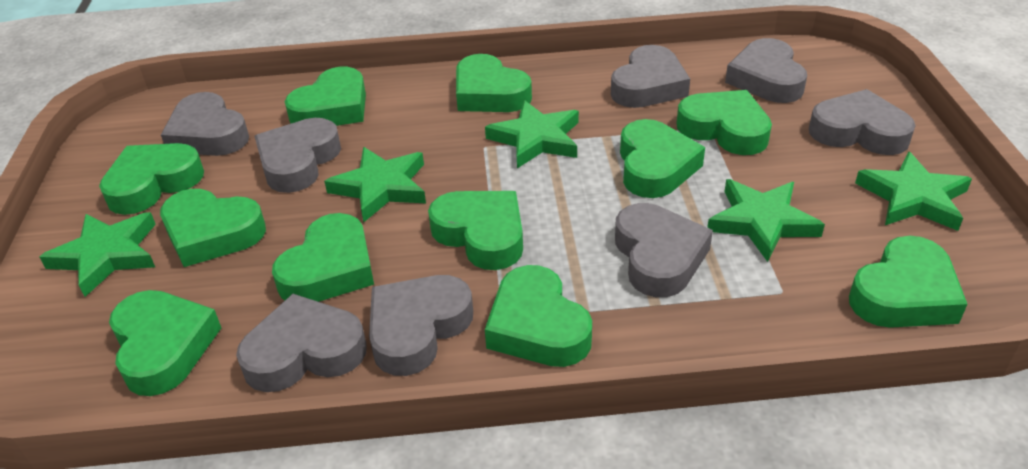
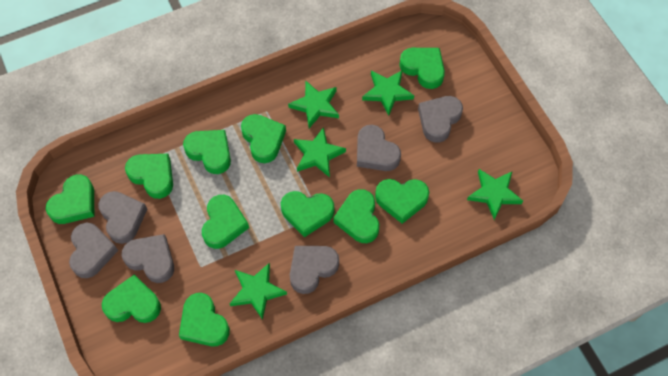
grey heart: [161,92,249,156] [236,294,367,392] [255,118,341,193] [369,275,473,376] [611,45,690,108] [615,203,713,297] [725,38,807,103] [809,89,916,155] = 8 -> [69,223,118,278] [98,191,147,244] [121,234,174,283] [290,246,339,294] [357,125,401,171] [418,96,463,143] = 6

